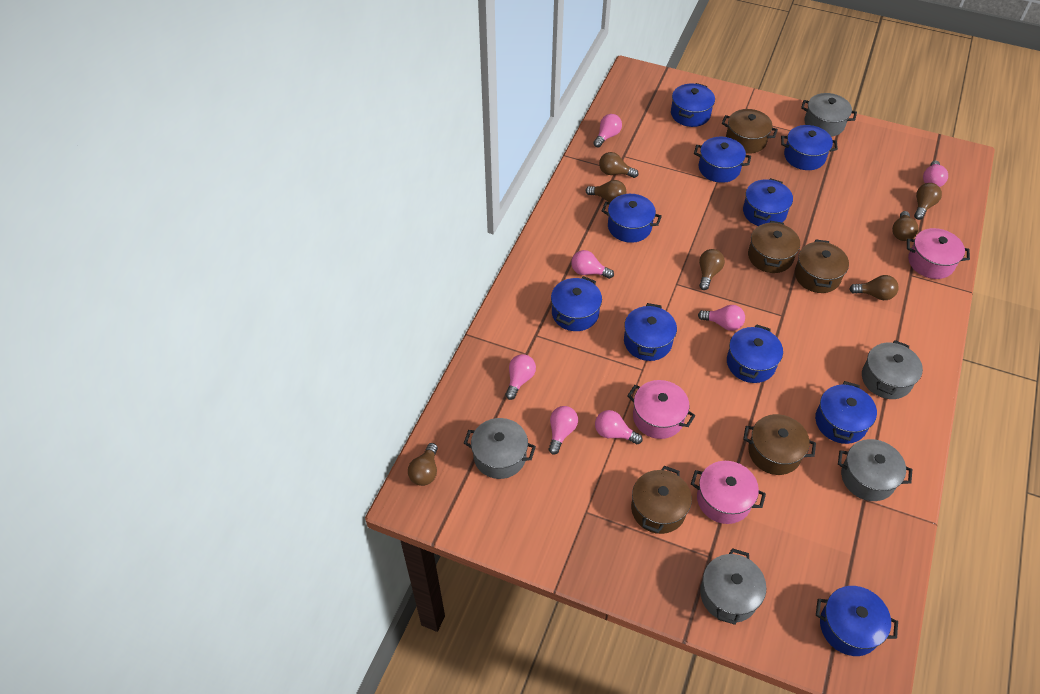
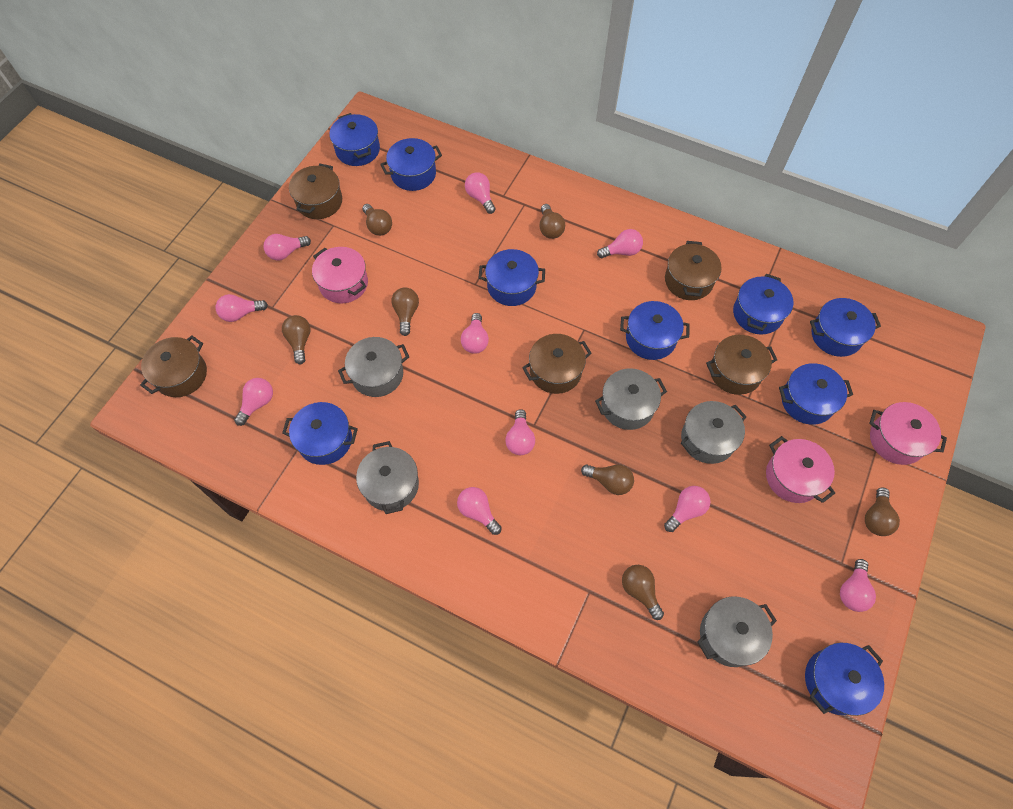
blue pot: [551,276,602,331] [602,194,662,243] [624,303,677,361] [671,83,715,127] [694,137,751,183] [727,324,783,383] [743,178,793,226] [781,125,838,170] [815,381,877,444] [816,586,898,656] = 10 -> [282,402,358,465] [329,113,380,166] [380,138,442,191] [479,249,545,306] [620,301,690,360] [733,274,793,334] [779,363,853,425] [805,643,884,716] [810,298,881,357] = 9
pink light bulb: [506,354,536,400] [549,406,578,454] [571,250,614,279] [593,114,622,147] [595,410,643,445] [698,305,745,331] [923,160,948,187] = 7 -> [216,294,268,322] [234,378,273,426] [264,234,311,261] [457,487,502,535] [461,313,489,354] [465,172,496,214] [505,409,535,455] [597,229,643,258] [664,486,710,532] [840,559,876,612] = 10

